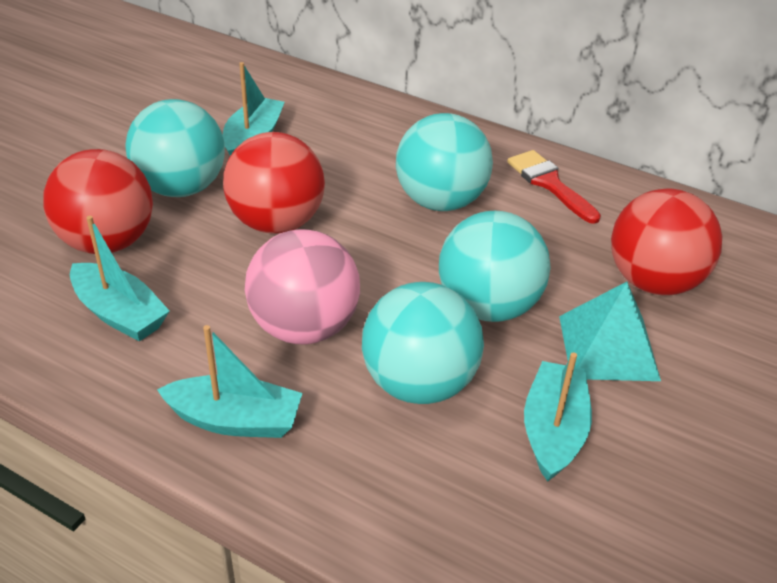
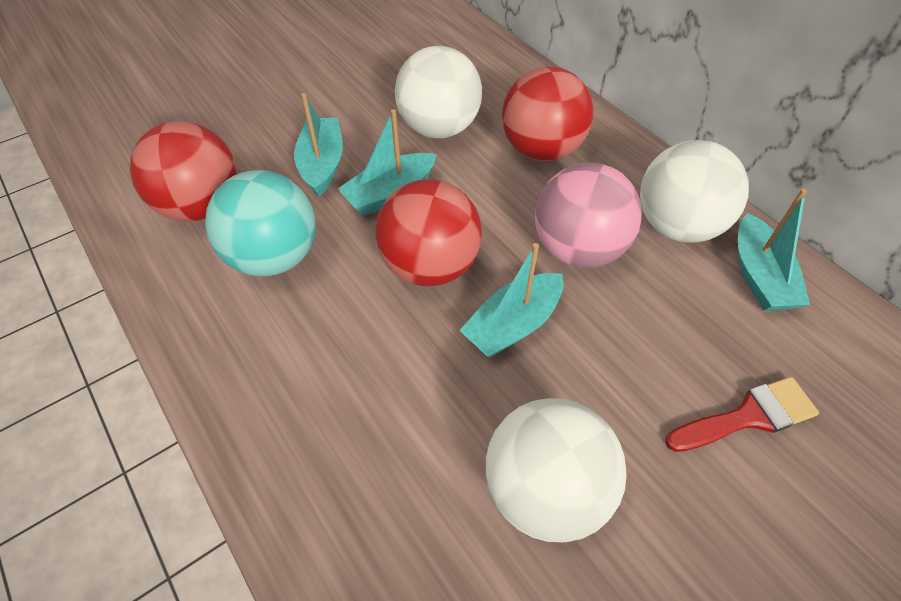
turquoise ball: [125,99,225,197] [362,282,484,404] [396,113,493,211] [439,211,551,322] = 4 -> [205,170,316,276] = 1
turquoise pyramid: [559,282,661,381] = 1 -> none = 0
white ball: none = 0 -> [395,46,482,138] [486,398,627,542] [640,140,749,243] = 3

